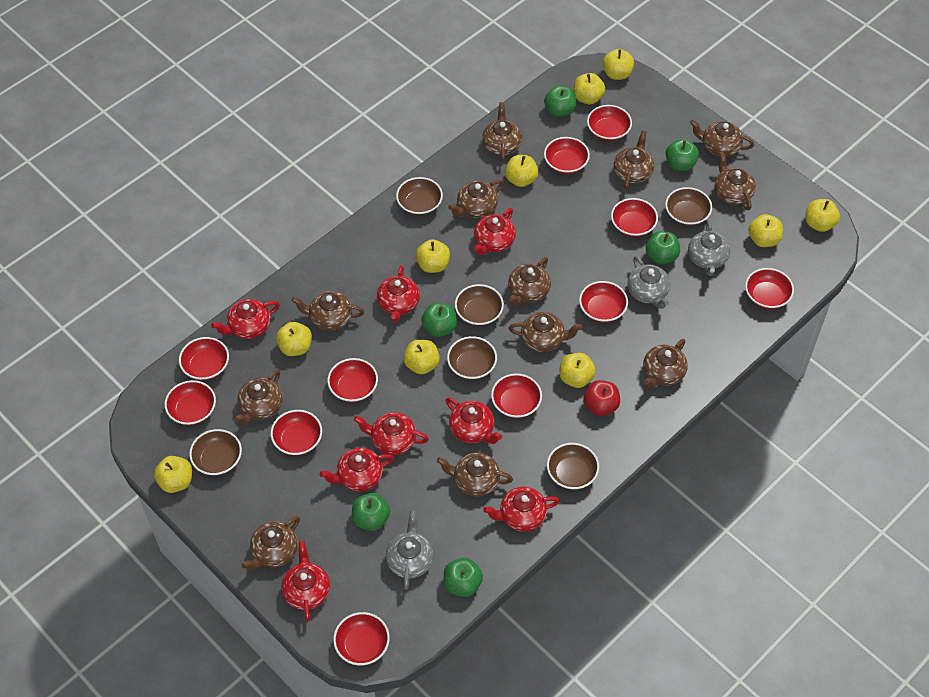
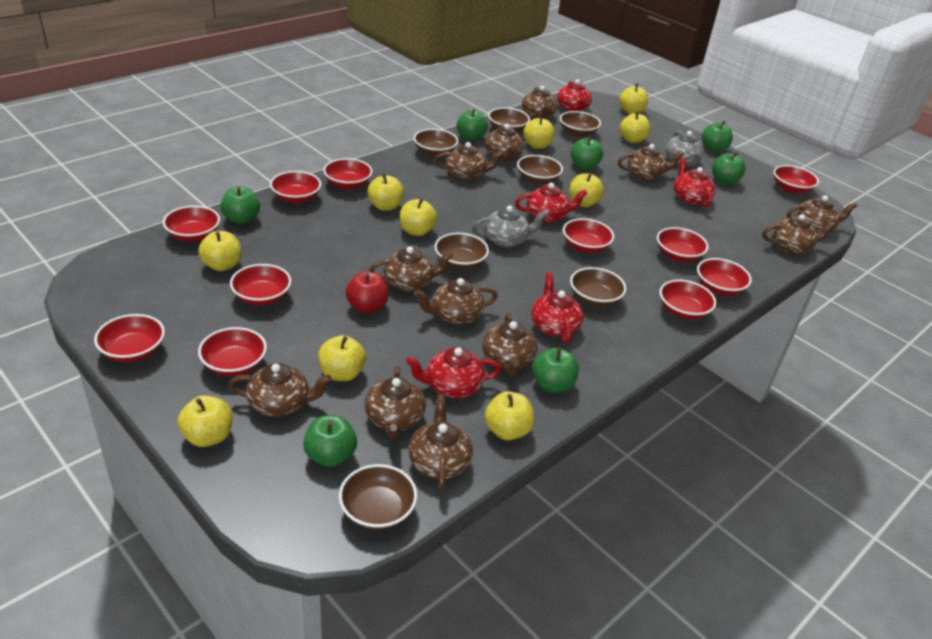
brown bowl: [189,429,242,476] [396,177,443,216] [447,336,497,380] [455,284,504,326] [547,443,599,490] [665,187,712,226] = 6 -> [339,464,417,530] [414,129,458,157] [434,233,489,269] [488,107,530,132] [517,155,563,184] [560,111,601,137] [570,267,626,307] = 7
green apple: [352,493,390,531] [421,303,457,337] [444,558,483,597] [544,86,576,117] [646,231,680,264] [666,139,699,171] = 6 -> [220,186,260,224] [303,415,357,467] [457,109,488,141] [532,347,579,393] [571,136,603,170] [702,121,733,152] [712,152,745,185] = 7
grey teapot: [386,511,434,590] [627,256,670,309] [688,221,730,276] = 3 -> [472,205,547,247] [665,131,704,167] = 2
red teapot: [211,299,280,339] [281,541,330,621] [320,448,395,491] [354,412,429,455] [377,265,420,322] [445,397,502,444] [474,208,516,255] [483,487,560,532] = 8 -> [406,347,501,398] [515,183,588,223] [531,273,584,343] [557,79,592,111] [674,157,716,207] = 5

